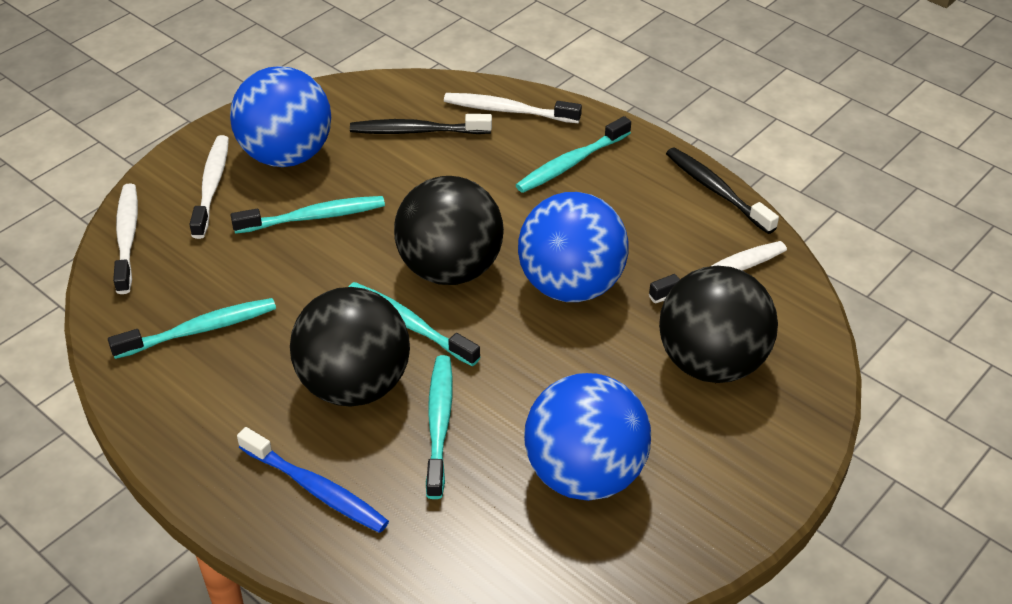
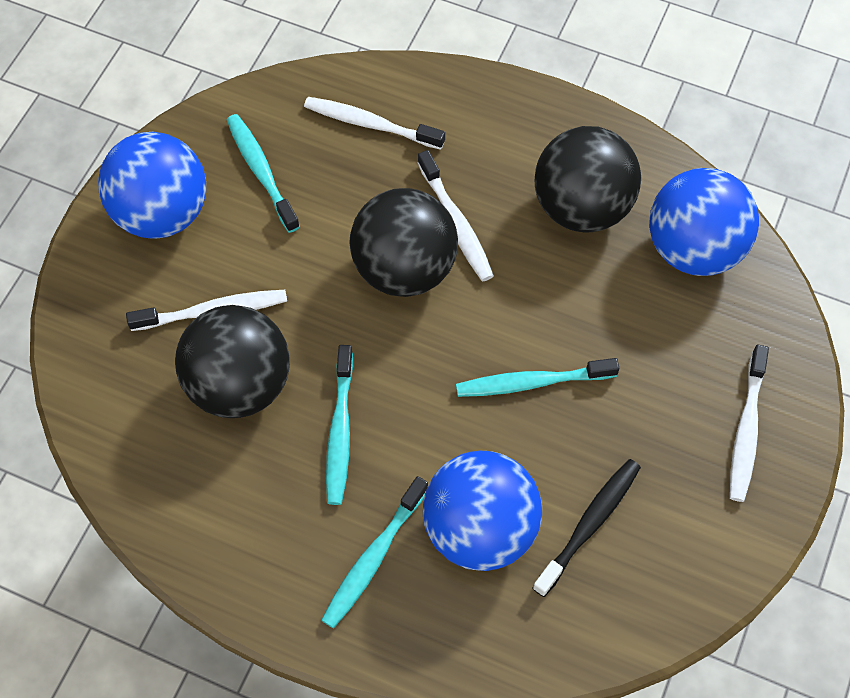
black toothbrush: [350,114,492,134] [666,148,779,234] = 2 -> [533,459,641,597] = 1
blue toothbrush: [237,427,389,533] = 1 -> none = 0
turquoise toothbrush: [108,298,276,359] [231,196,385,234] [348,282,480,366] [426,355,453,499] [516,116,631,193] = 5 -> [227,114,300,233] [321,476,428,628] [326,345,353,505] [456,358,619,397] = 4

